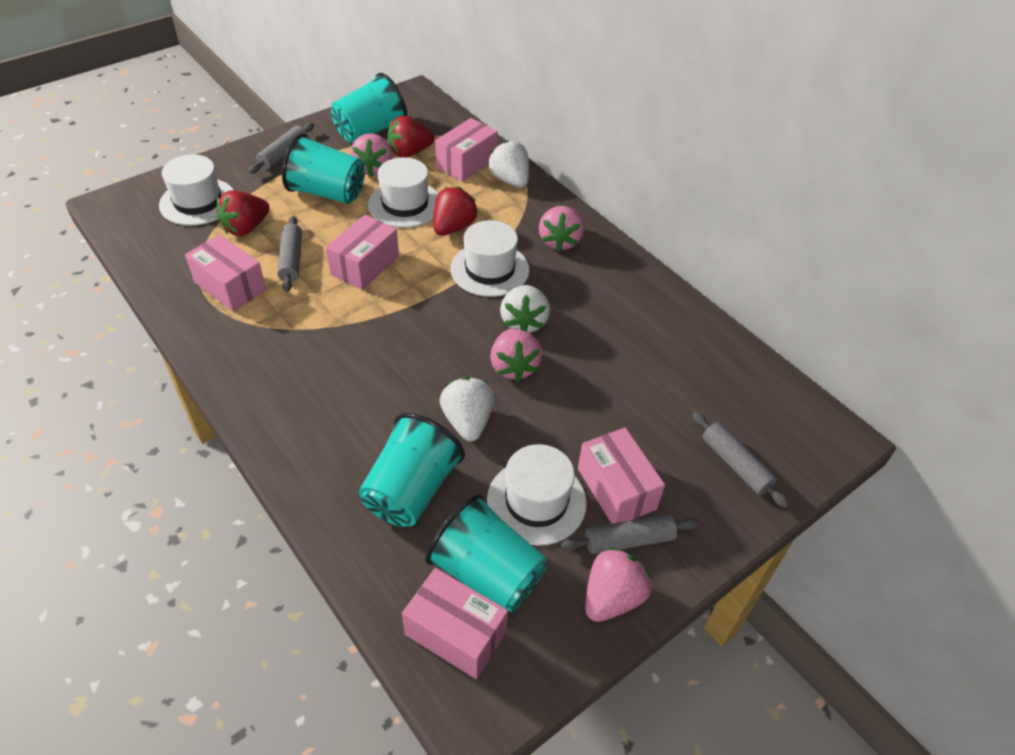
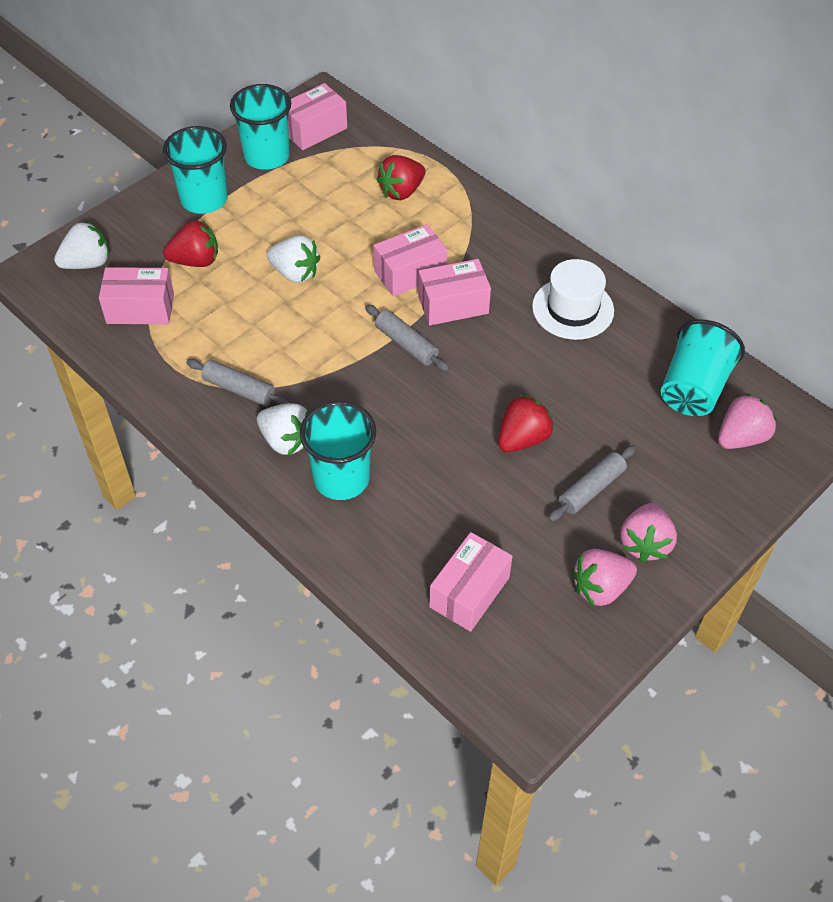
grey rolling pin: [249,123,314,174] [277,216,302,292] [561,514,700,554] [692,412,789,508] = 4 -> [186,359,291,406] [365,304,450,372] [548,445,636,522] = 3
pink strawberry: [350,133,393,177] [490,329,543,382] [539,206,584,252] [585,547,652,622] = 4 -> [572,549,637,606] [620,503,677,562] [718,393,777,449] = 3
white hat: [159,154,234,226] [368,157,439,228] [450,220,529,297] [487,444,587,546] = 4 -> [532,259,614,340] = 1

